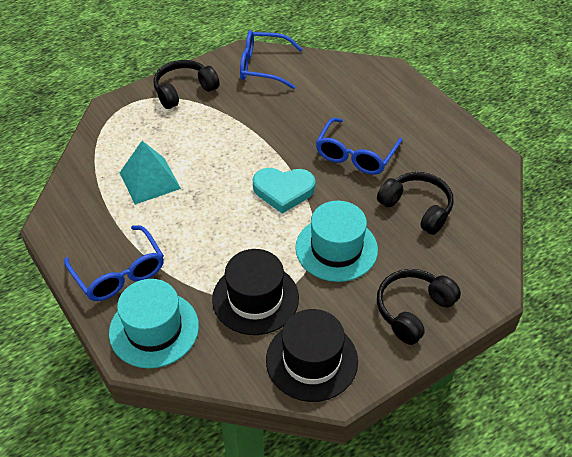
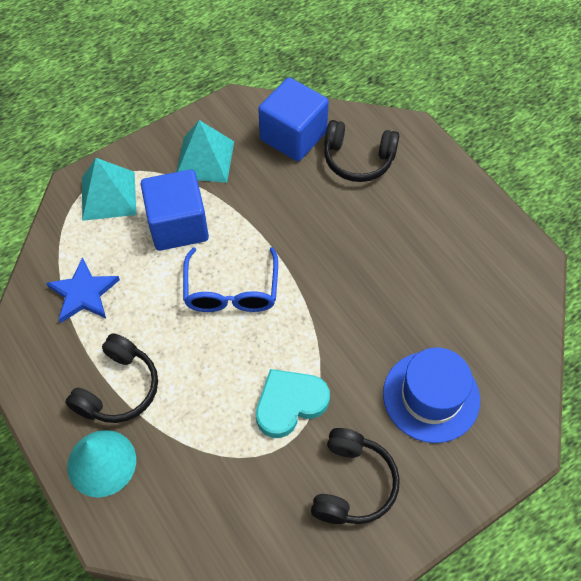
black hat: [212,249,299,335] [266,309,358,402] = 2 -> none = 0
blue cube: none = 0 -> [141,169,209,251] [258,77,329,161] = 2
blue glasses: [64,225,164,301] [240,30,303,89] [316,118,402,175] = 3 -> [183,247,278,312] = 1
blue hat: none = 0 -> [383,347,480,443] = 1
blue star: none = 0 -> [46,257,120,323] = 1
turquoise cone: none = 0 -> [67,430,136,498] = 1
turquoise hat: [109,279,199,369] [295,201,378,282] = 2 -> none = 0
turquoise pyramid: [120,141,181,205] = 1 -> [82,158,136,221] [177,120,234,183] = 2

